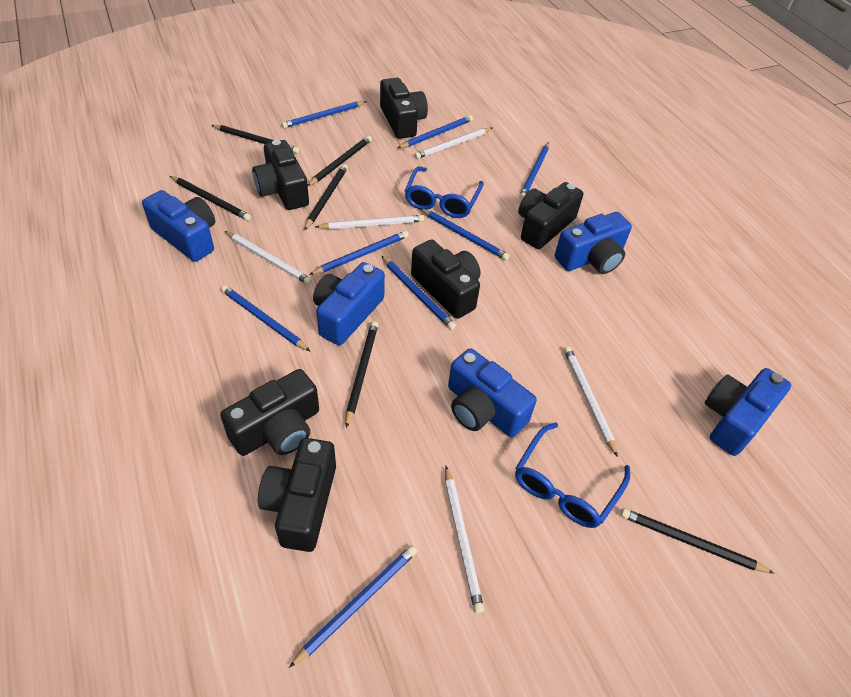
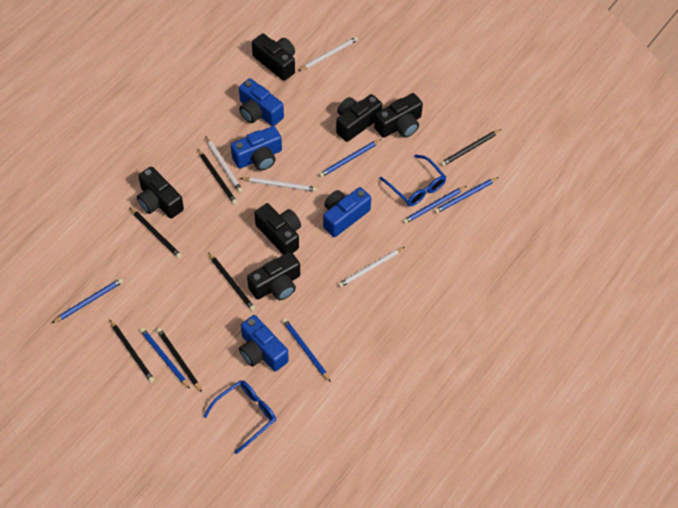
blue camera: [142,190,215,262] [313,262,385,345] [448,348,537,437] [555,212,632,274] [705,368,791,456] = 5 -> [231,126,282,171] [239,78,284,126] [239,315,289,371] [323,187,371,237] = 4
blue pencil: [221,285,310,351] [282,101,367,128] [289,545,417,668] [309,231,408,275] [382,256,456,330] [398,115,473,148] [420,208,510,261] [519,142,549,200] = 8 -> [52,278,123,323] [140,328,190,389] [282,318,331,382] [319,139,382,177] [403,186,467,224] [434,177,499,214] = 6
white pencil: [225,231,312,285] [315,215,424,229] [414,128,492,159] [445,466,484,613] [564,346,618,457] = 5 -> [205,136,243,193] [241,177,317,192] [298,37,358,71] [338,247,405,288] = 4

